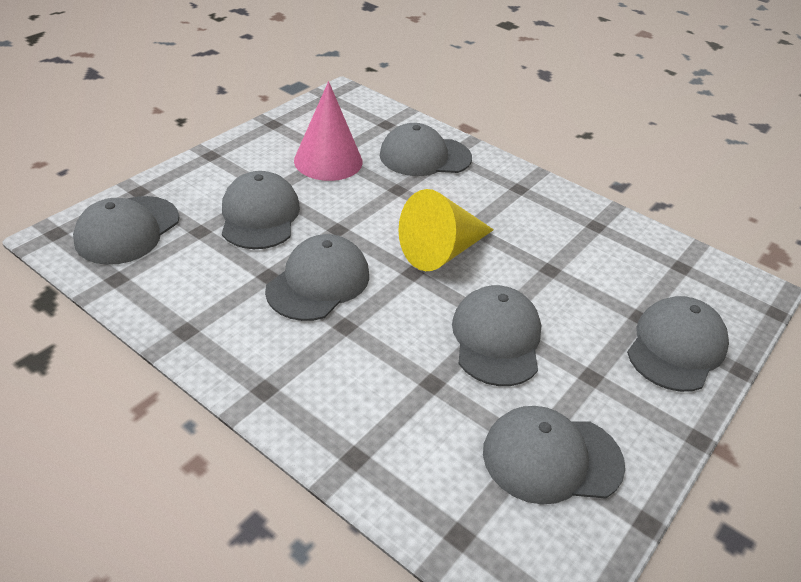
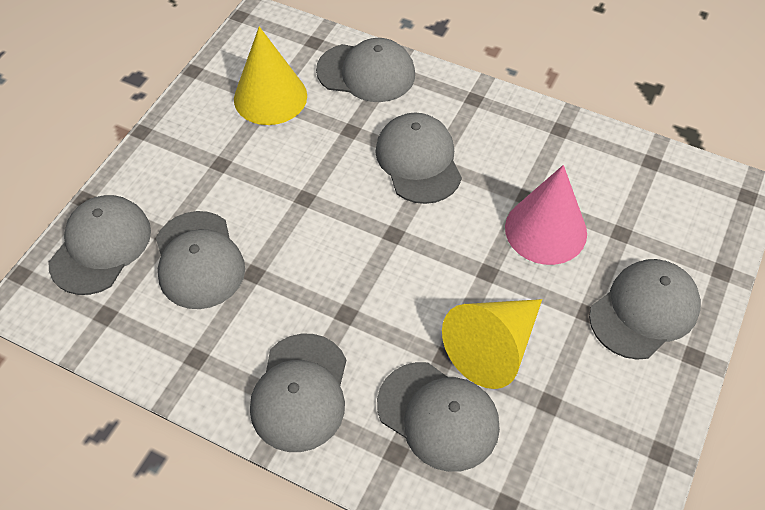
yellow cone: [398,189,494,271] = 1 -> [234,26,307,125] [442,299,542,389] = 2

